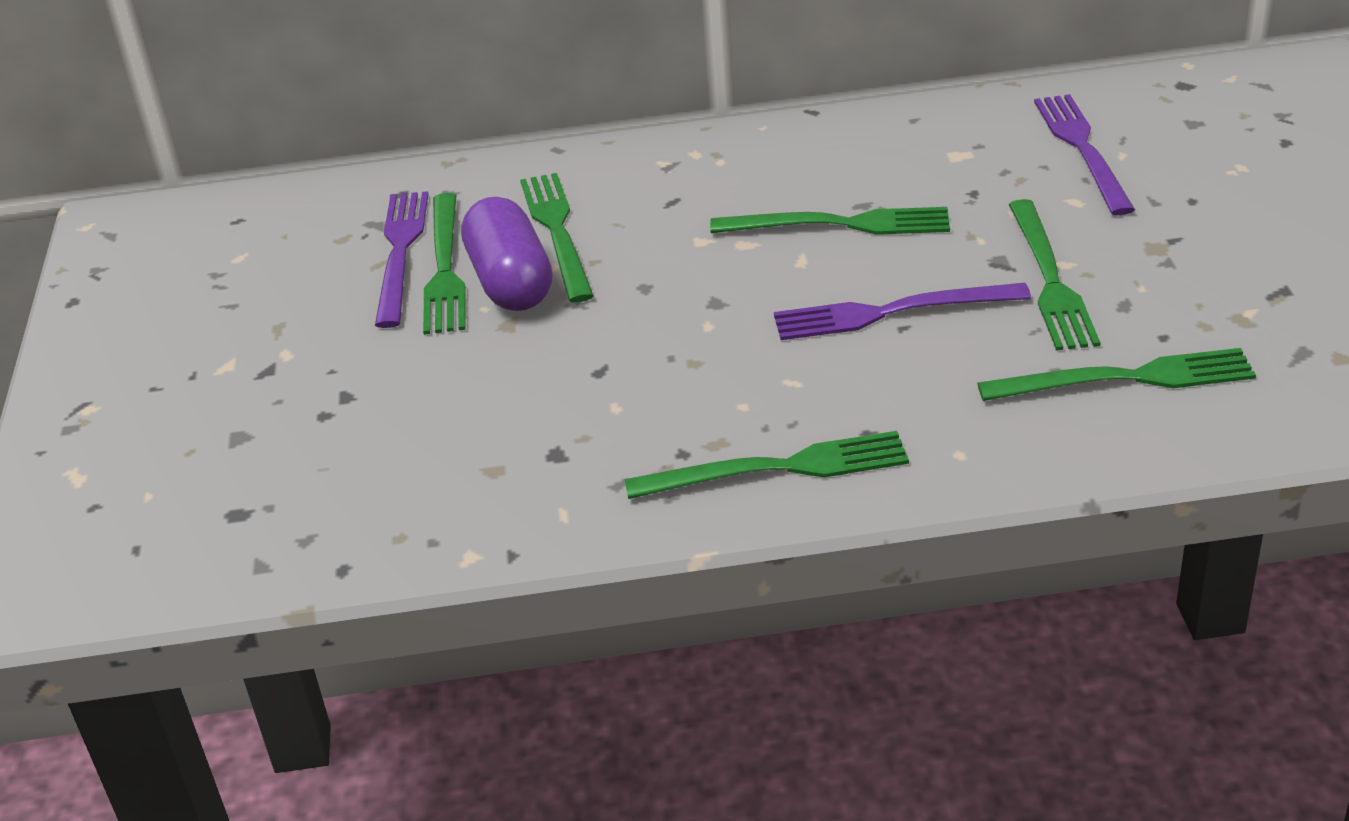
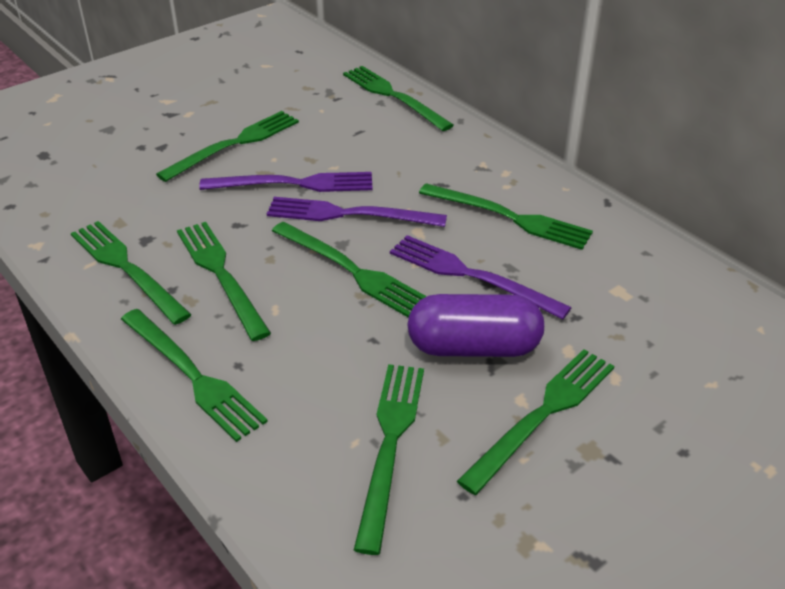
green fork: [423,193,465,335] [520,173,594,303] [624,431,909,499] [710,207,950,235] [977,348,1256,401] [1008,199,1101,351] = 6 -> [71,221,192,325] [121,309,268,442] [156,111,299,182] [177,222,271,341] [272,222,427,317] [343,66,454,131] [354,364,424,555] [419,183,593,250] [457,349,614,495] = 9

